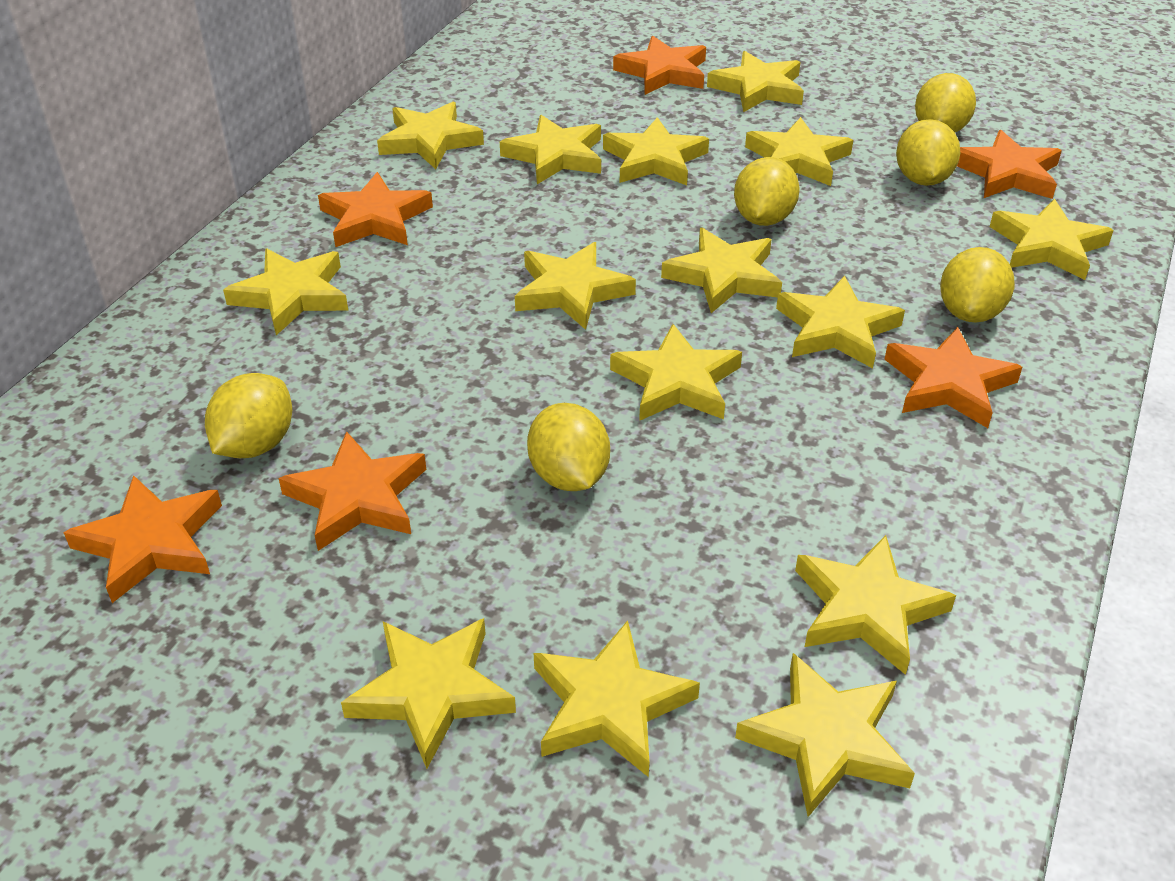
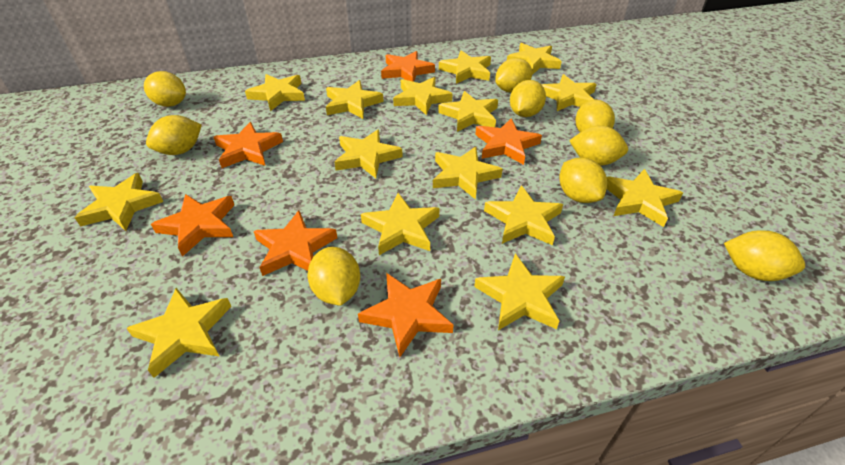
yellow lemon: [205,373,292,458] [527,403,610,491] [734,157,800,226] [896,119,960,186] [915,73,976,133] [940,247,1015,323] = 6 -> [144,71,186,107] [146,115,202,155] [307,247,360,306] [495,58,532,93] [510,80,546,117] [559,157,607,203] [569,125,628,166] [576,100,615,132] [724,230,805,281] = 9

